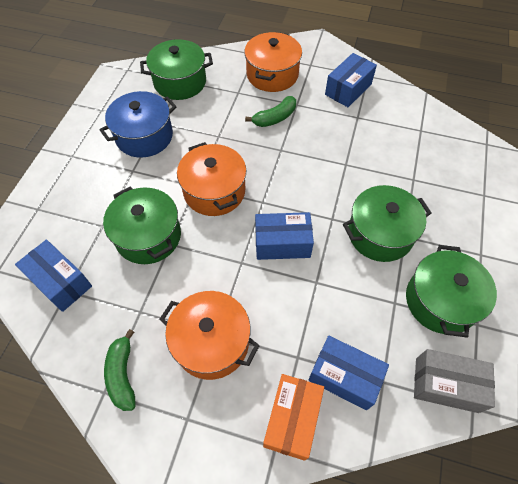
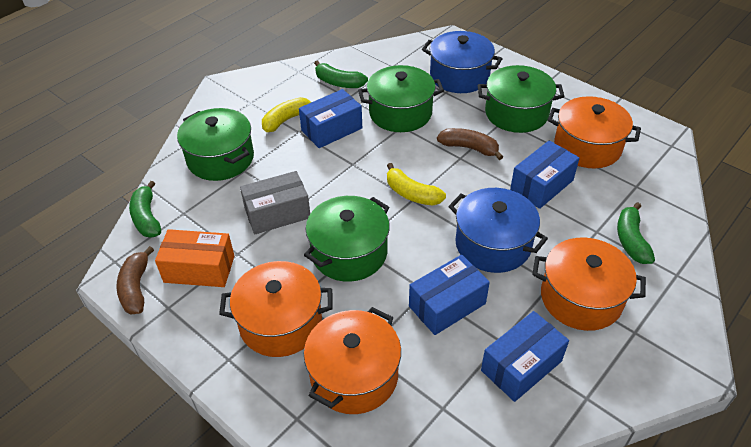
blue pot: [99,91,177,158] = 1 -> [422,31,503,93] [448,188,548,273] = 2
brown banana: none = 0 -> [117,246,154,314] [437,128,503,160] = 2
green banana: [104,329,136,411] [245,96,296,127] = 2 -> [129,181,161,238] [314,60,368,88] [617,202,655,264] = 3
orange pot: [160,291,260,380] [177,142,246,216] [244,32,302,92] = 3 -> [219,261,333,357] [304,307,401,414] [532,237,646,331] [548,96,641,168] = 4
yellow banana: none = 0 -> [262,97,311,132] [387,163,446,206] = 2

